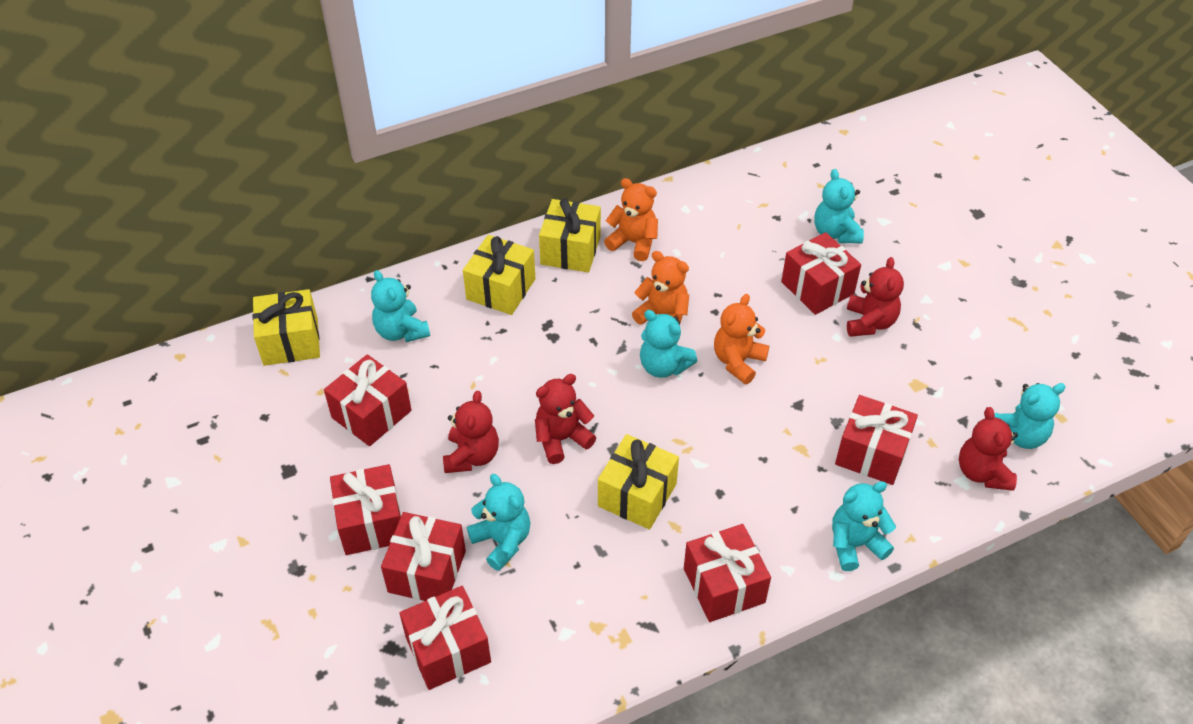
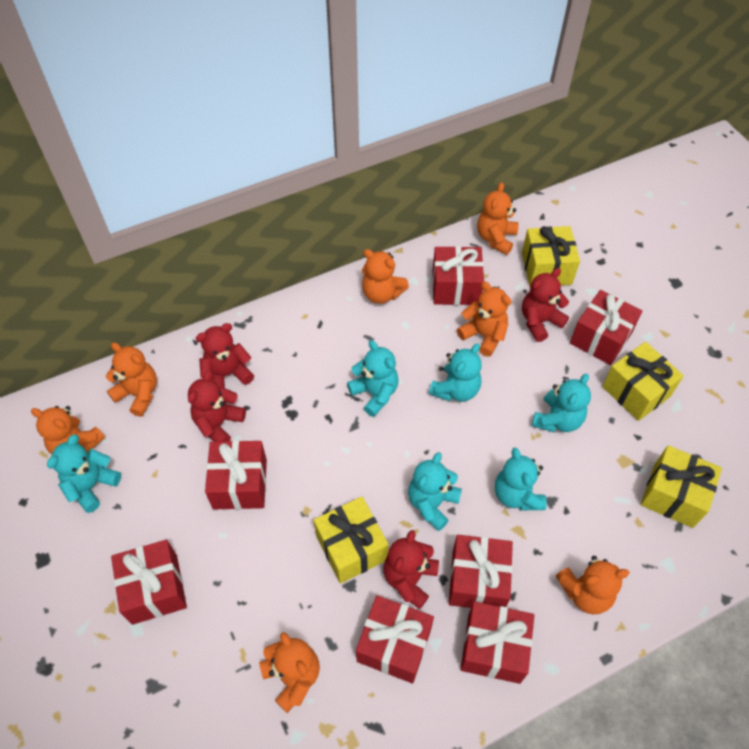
orange teddy bear: [604,178,658,261] [632,251,689,325] [714,294,769,384] = 3 -> [31,406,105,455] [105,342,157,417] [259,632,320,713] [362,249,409,304] [457,282,511,356] [477,182,518,255] [555,555,629,614] = 7

